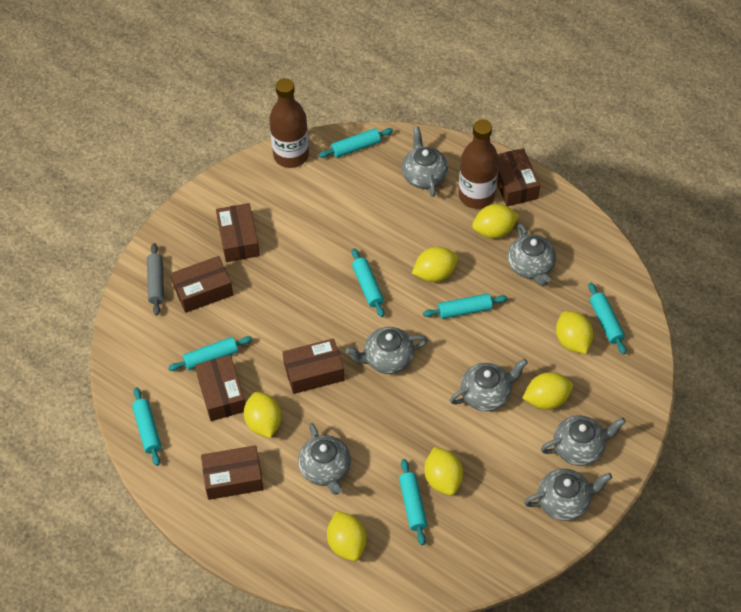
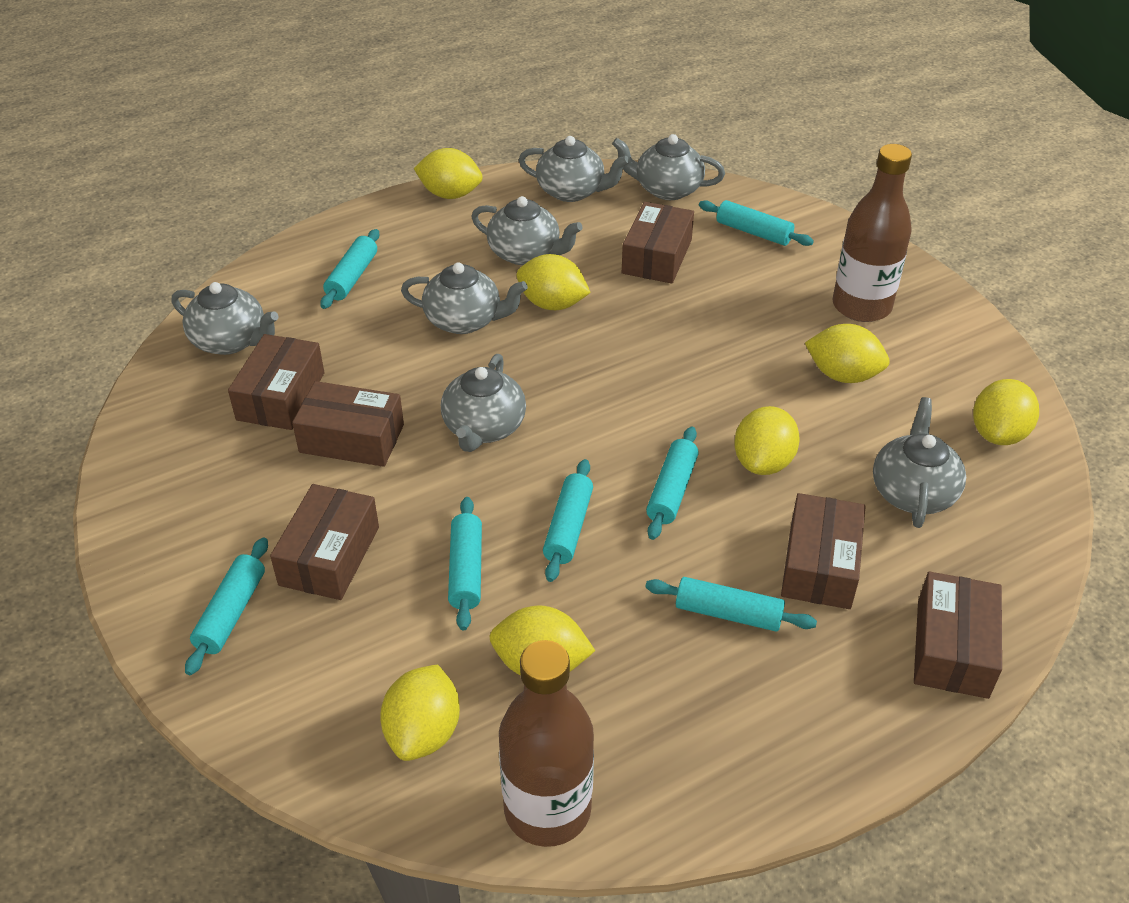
grey rolling pin: [147,243,164,316] = 1 -> none = 0

